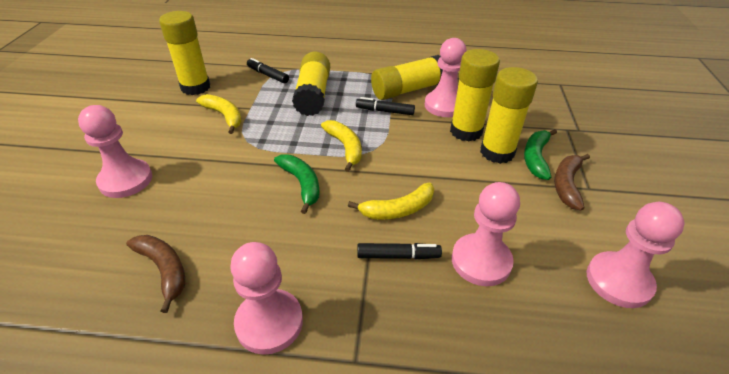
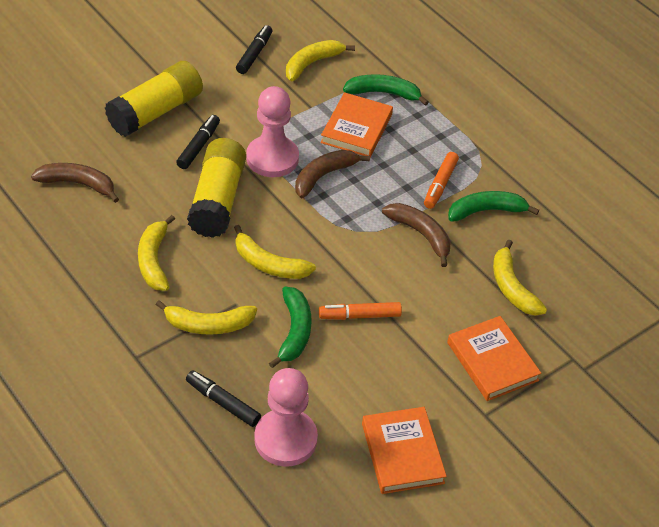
brown banana: [126,235,185,313] [554,154,590,211] = 2 -> [31,163,119,203] [295,150,370,198] [382,203,450,267] = 3
green banana: [274,154,319,214] [524,129,557,180] = 2 -> [269,287,312,368] [343,74,429,106] [448,191,539,222] = 3
orange book: none = 0 -> [320,92,393,157] [362,407,447,494] [447,316,541,401] = 3
orange marker: none = 0 -> [319,302,402,320] [424,152,459,209] = 2
pink pawn: [78,105,152,198] [230,242,303,355] [425,38,467,117] [452,182,520,286] [587,202,685,308] = 5 -> [246,86,299,177] [254,368,318,467] = 2
yellow banana: [196,94,242,134] [321,120,362,172] [348,183,434,220] = 3 -> [138,215,175,291] [156,300,257,335] [234,225,316,279] [286,40,355,81] [493,240,547,316] = 5
yellow glue stick: [159,11,210,95] [292,52,330,116] [371,55,443,100] [450,49,500,142] [480,67,538,164] = 5 -> [105,61,203,137] [187,138,246,238] = 2

